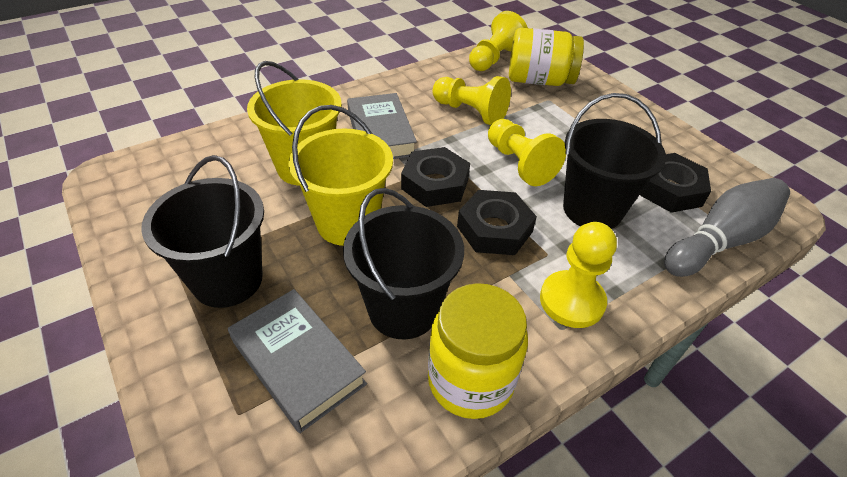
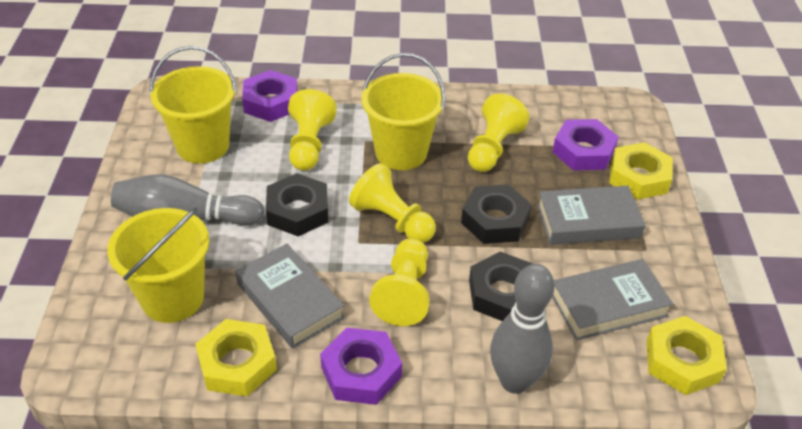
black bucket: [141,155,264,308] [343,188,464,339] [563,93,666,229] = 3 -> none = 0
grey book: [228,289,367,433] [347,93,417,159] = 2 -> [235,244,345,349] [537,186,646,245] [552,259,673,341] = 3
grey bowling pin: [664,178,790,277] = 1 -> [111,174,265,226] [490,264,555,394] = 2
purple nut: none = 0 -> [242,70,298,122] [320,327,402,405] [552,119,619,170] = 3
yellow bucket: [247,61,342,186] [289,105,393,246] = 2 -> [107,207,209,323] [149,46,237,164] [361,53,445,170] = 3
yellow jar: [428,283,528,419] [509,28,584,86] = 2 -> none = 0
yellow nut: none = 0 -> [195,319,277,396] [609,142,673,200] [647,316,727,395] = 3

